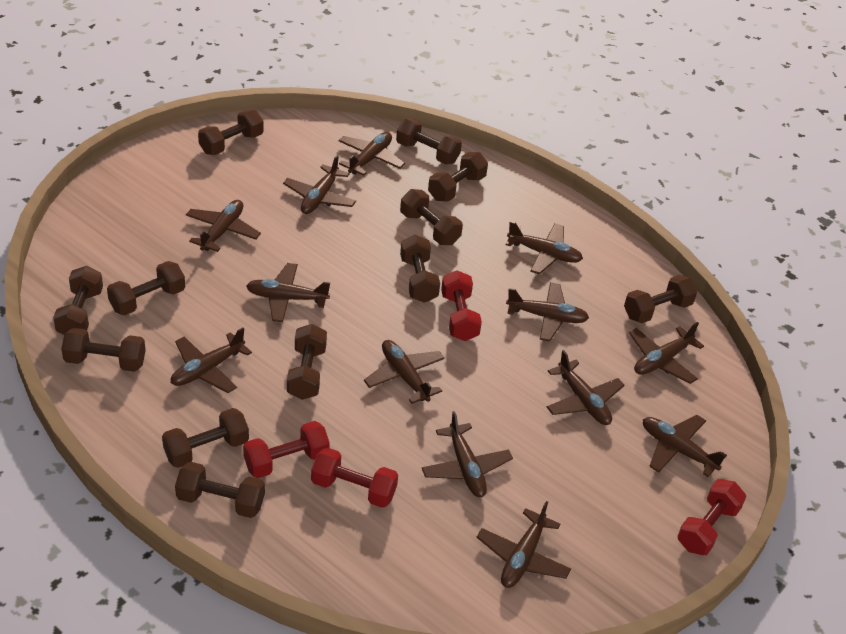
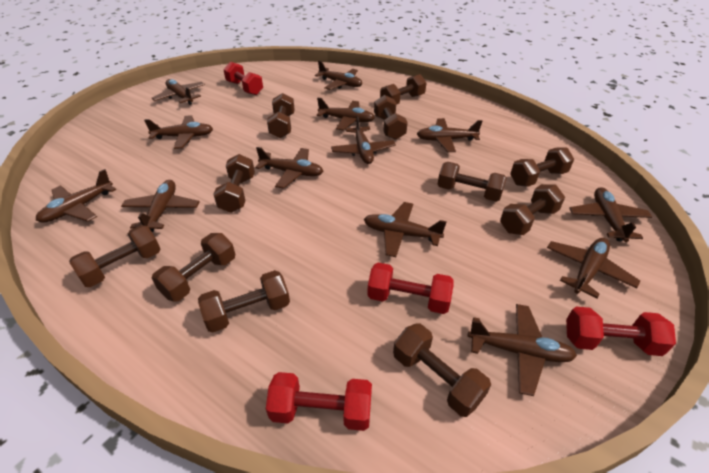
brown dumbbell: [53,266,103,335] [61,328,146,372] [107,261,185,315] [162,408,249,468] [175,462,265,518] [198,109,264,155] [287,324,327,400] [396,119,462,164] [400,189,463,245] [400,235,440,303] [428,152,488,202] [624,275,697,323] = 12 -> [69,225,160,287] [152,233,235,302] [198,270,290,333] [213,154,255,213] [267,93,295,138] [374,95,408,140] [380,74,427,105] [393,324,491,417] [437,162,507,202] [500,184,565,235] [510,148,574,187] = 11

